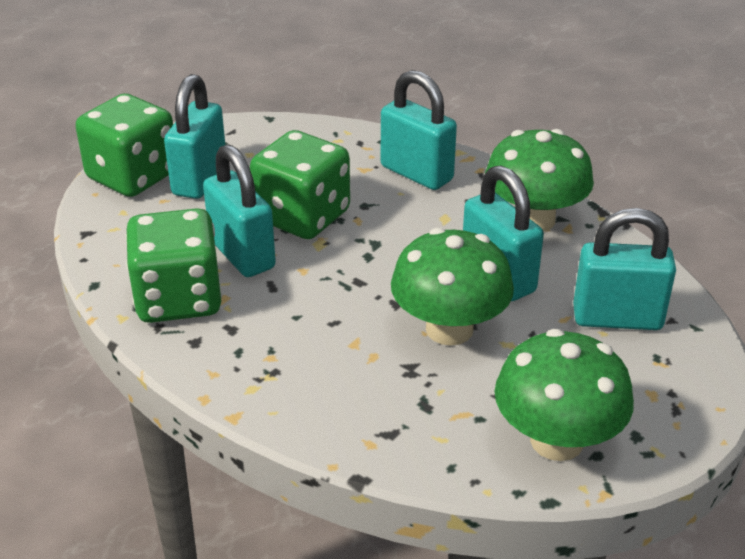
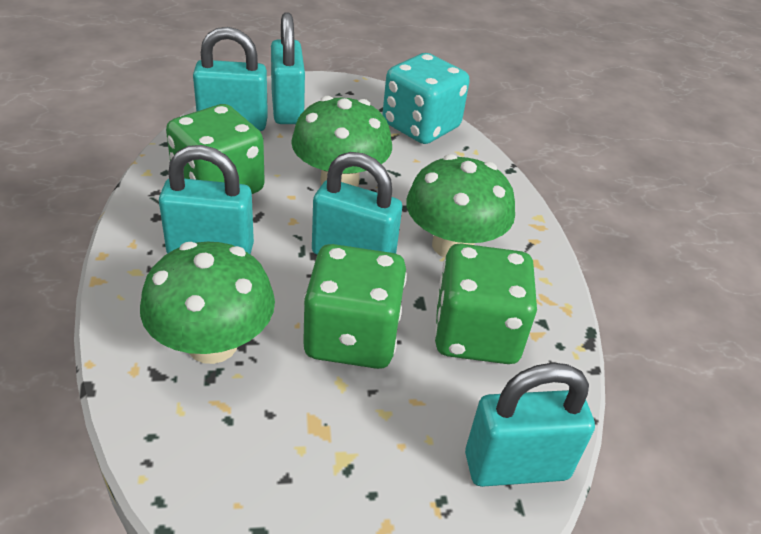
turquoise dice: none = 0 -> [382,53,470,144] = 1

